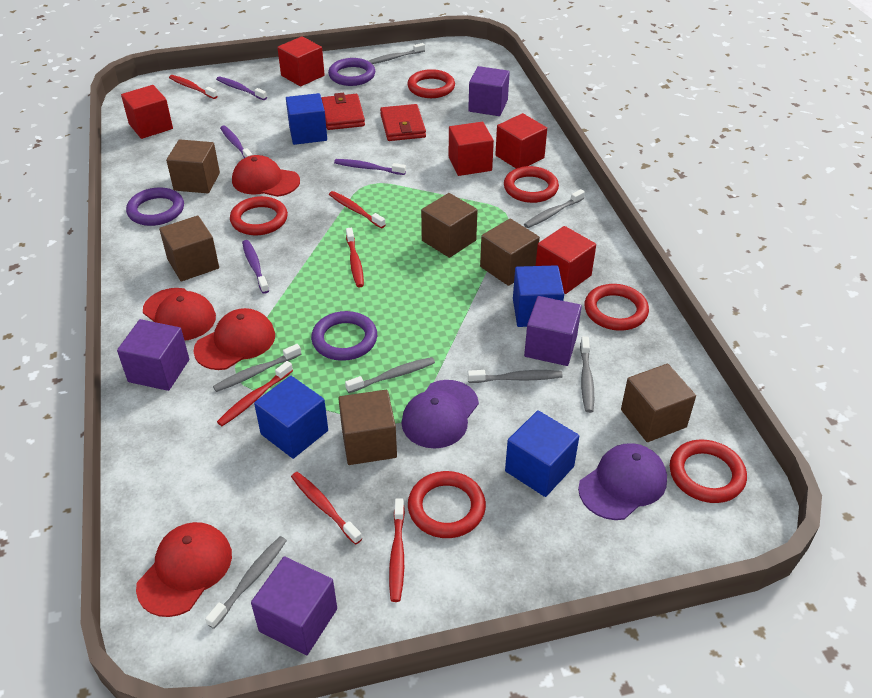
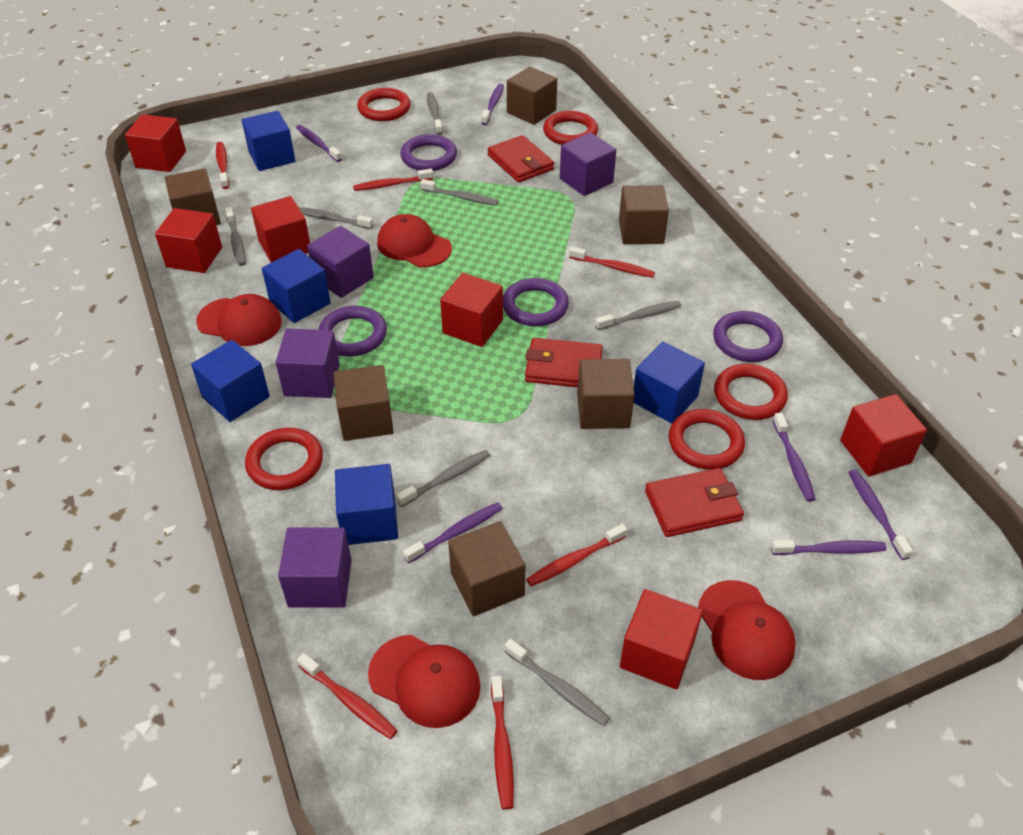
blue cube: [254,376,328,459] [286,93,327,145] [505,410,579,497] [513,265,564,327] = 4 -> [191,340,270,422] [242,111,295,171] [262,249,331,323] [335,464,398,545] [634,342,705,424] = 5
purple cap: [401,380,479,449] [578,443,667,520] = 2 -> none = 0
purple ring: [126,187,184,226] [311,311,377,361] [328,58,375,86] = 3 -> [318,306,387,356] [400,134,457,171] [503,278,569,326] [713,311,783,362] = 4
purple toothbrush: [216,76,267,100] [220,125,252,158] [242,240,269,294] [334,159,406,175] = 4 -> [296,125,342,162] [403,502,502,563] [481,84,504,125] [771,540,887,555] [772,413,816,502] [848,469,913,560] = 6
red cube: [121,85,173,139] [277,36,325,87] [449,122,494,176] [495,113,547,169] [536,226,596,294] = 5 -> [125,114,186,172] [155,208,222,273] [251,196,310,263] [440,273,503,347] [620,589,703,690] [840,394,927,476] = 6
red ring: [230,196,288,235] [407,69,455,98] [408,471,486,538] [504,166,559,203] [584,284,649,331] [670,439,747,503] = 6 -> [245,428,323,490] [357,88,411,121] [543,111,598,145] [669,409,745,470] [714,364,788,420] = 5
red wallet: [321,93,365,130] [380,104,426,141] = 2 -> [488,135,554,183] [525,338,603,387] [645,468,744,537] = 3

